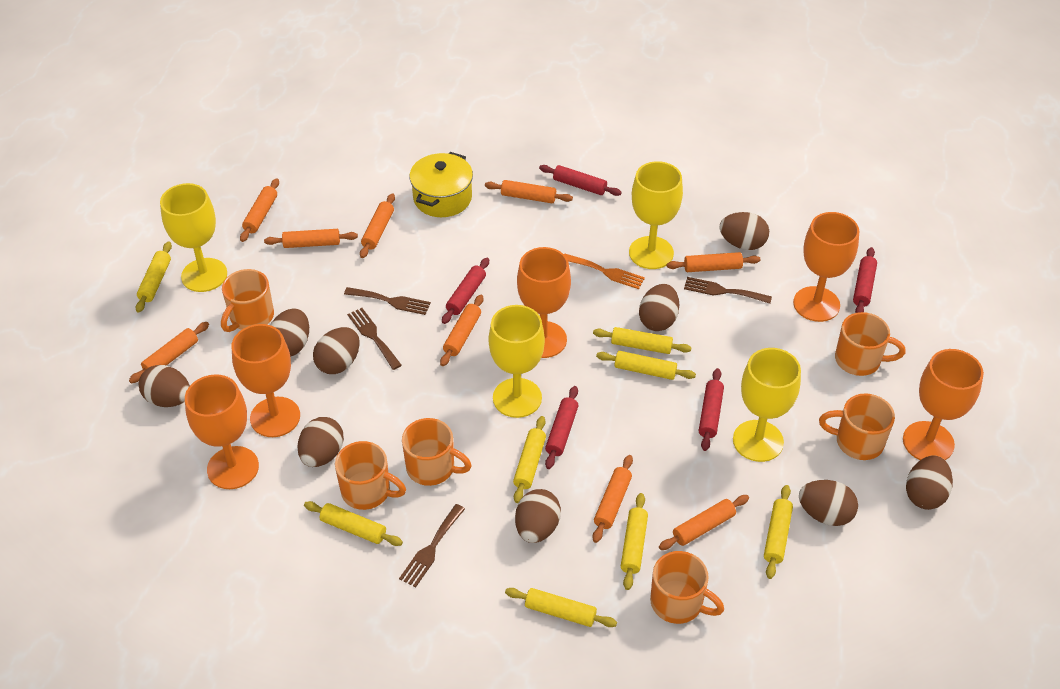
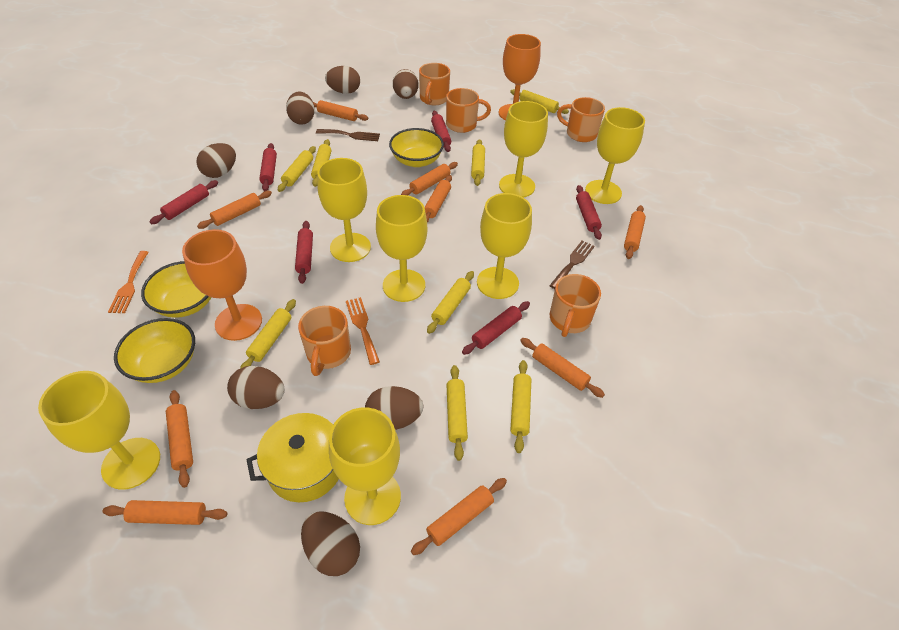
brown egg: [139,365,190,407] [270,308,309,357] [297,417,344,467] [313,327,360,374] [515,489,561,543] [639,284,679,331] [720,212,769,250] [799,480,858,526] [906,455,953,510] = 9 -> [197,143,236,178] [227,366,285,409] [286,92,315,125] [301,511,360,576] [325,66,360,94] [365,386,423,430] [393,69,419,99] = 7
brown fork: [344,287,431,315] [347,308,402,370] [399,504,465,588] [684,277,772,304] = 4 -> [316,129,380,141] [549,241,595,289] = 2
orange fork: [564,254,645,289] = 1 -> [108,251,149,313] [346,297,380,365] = 2
orange goblet: [185,374,259,489] [232,324,300,437] [517,247,571,358] [793,212,859,322] [903,349,984,460] = 5 -> [182,229,262,341] [499,34,541,120] = 2
orange mug: [221,269,274,332] [335,441,406,510] [402,418,472,486] [650,551,724,624] [819,393,895,460] [835,312,906,376] = 6 -> [298,306,351,376] [419,63,450,105] [446,88,491,133] [550,274,601,337] [557,97,605,142] = 5
red rolling pin: [442,258,489,324] [539,165,622,196] [545,386,578,469] [699,368,724,451] [853,247,877,313] = 5 -> [150,180,218,224] [259,143,277,191] [295,221,313,284] [431,111,451,152] [462,301,530,355] [576,185,602,240] = 6
yellow bowl: none = 0 -> [114,318,195,383] [141,261,211,318] [389,128,444,167] = 3
yellow goblet: [160,183,227,292] [489,305,545,418] [629,161,683,269] [733,348,801,462] = 4 -> [38,371,160,490] [317,158,371,262] [329,407,401,525] [376,195,427,302] [477,193,532,299] [499,101,548,198] [585,107,645,204] = 7

